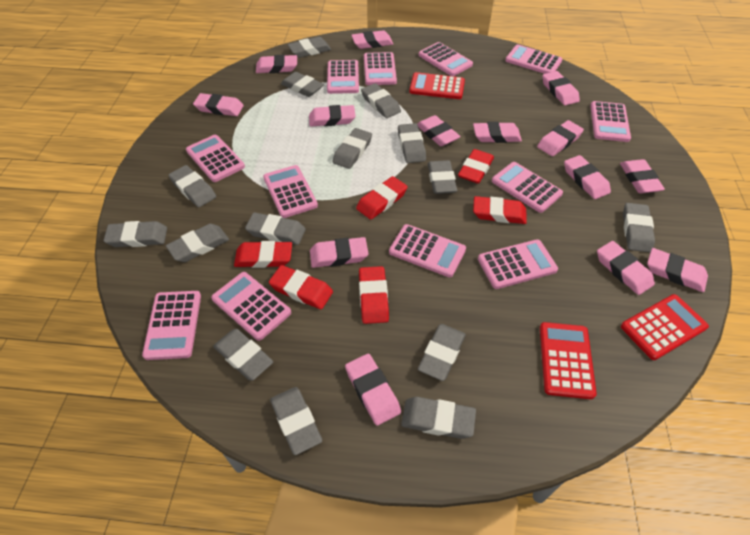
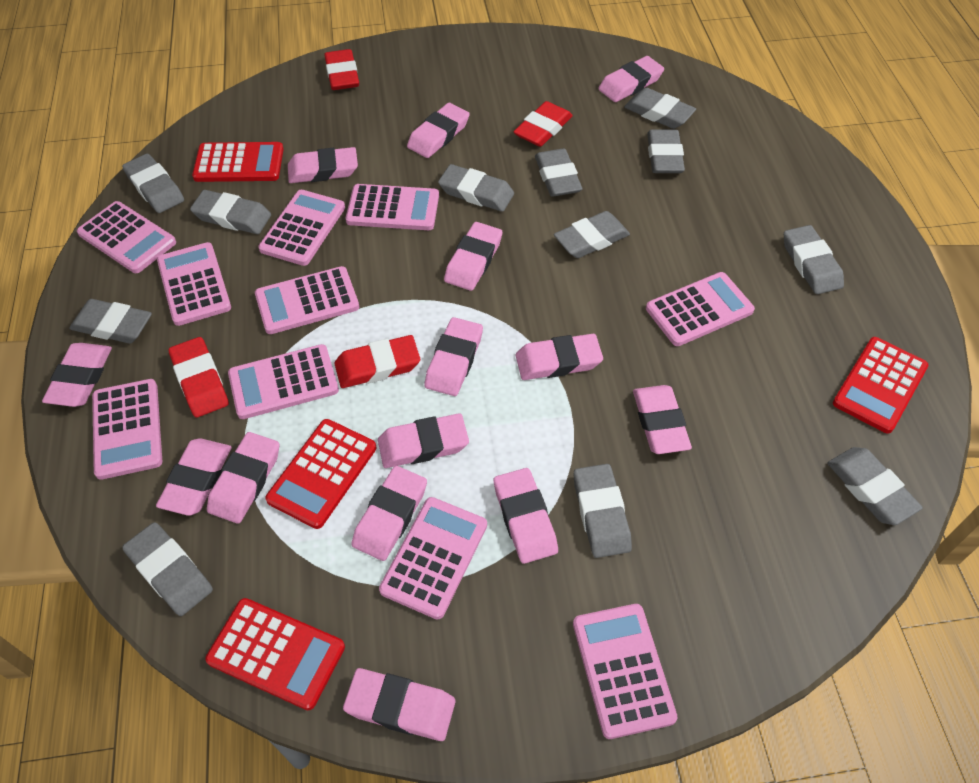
grey eraser: [104,221,167,247] [166,224,229,262] [168,165,216,207] [213,329,273,381] [245,213,306,245] [270,387,322,455] [281,72,324,97] [288,37,331,58] [333,128,372,169] [361,83,401,118] [398,123,426,163] [401,397,476,439] [418,324,466,381] [428,160,457,194] [623,203,655,252] = 15 -> [69,299,152,343] [122,154,184,213] [122,522,213,616] [190,190,271,234] [438,164,514,212] [535,148,582,197] [554,211,630,258] [574,464,632,558] [624,88,696,129] [647,129,685,173] [784,225,844,294] [827,447,923,525] = 12
pink calculator: [142,291,201,360] [186,135,245,182] [211,272,291,341] [263,165,318,218] [327,60,359,94] [364,52,397,85] [389,224,466,277] [419,42,473,76] [478,239,558,289] [492,162,563,213] [505,44,562,74] [590,101,631,142] = 12 -> [77,201,176,273] [92,379,162,480] [157,242,231,326] [228,344,339,419] [255,266,359,334] [258,190,345,266] [346,184,439,230] [379,497,487,620] [573,604,678,739] [646,272,755,346] = 10
red calculator: [409,72,465,99] [540,322,597,399] [621,294,709,360] = 3 -> [192,142,284,182] [205,598,345,710] [265,419,377,529] [833,337,928,434] = 4
red eraser: [234,241,292,268] [269,265,333,309] [356,176,408,220] [359,266,389,324] [458,149,494,184] [473,196,527,224] = 6 -> [169,337,229,417] [324,49,359,90] [334,335,420,388] [514,101,573,147] = 4

